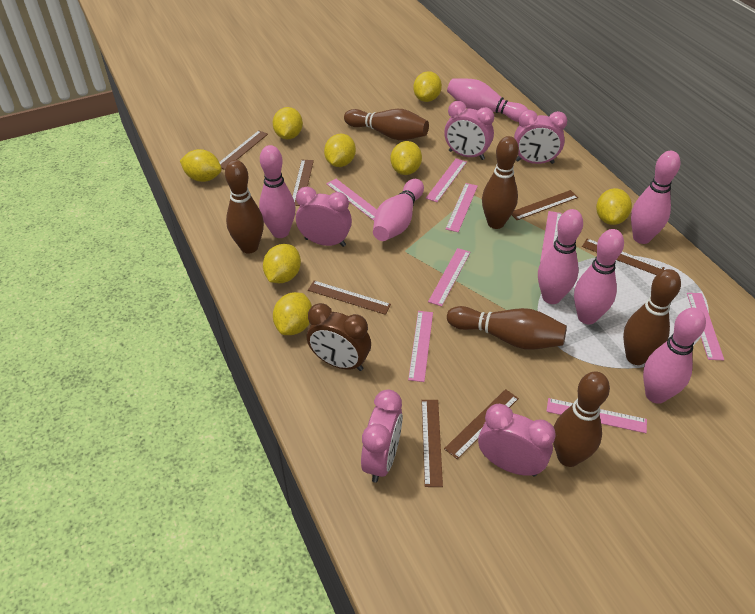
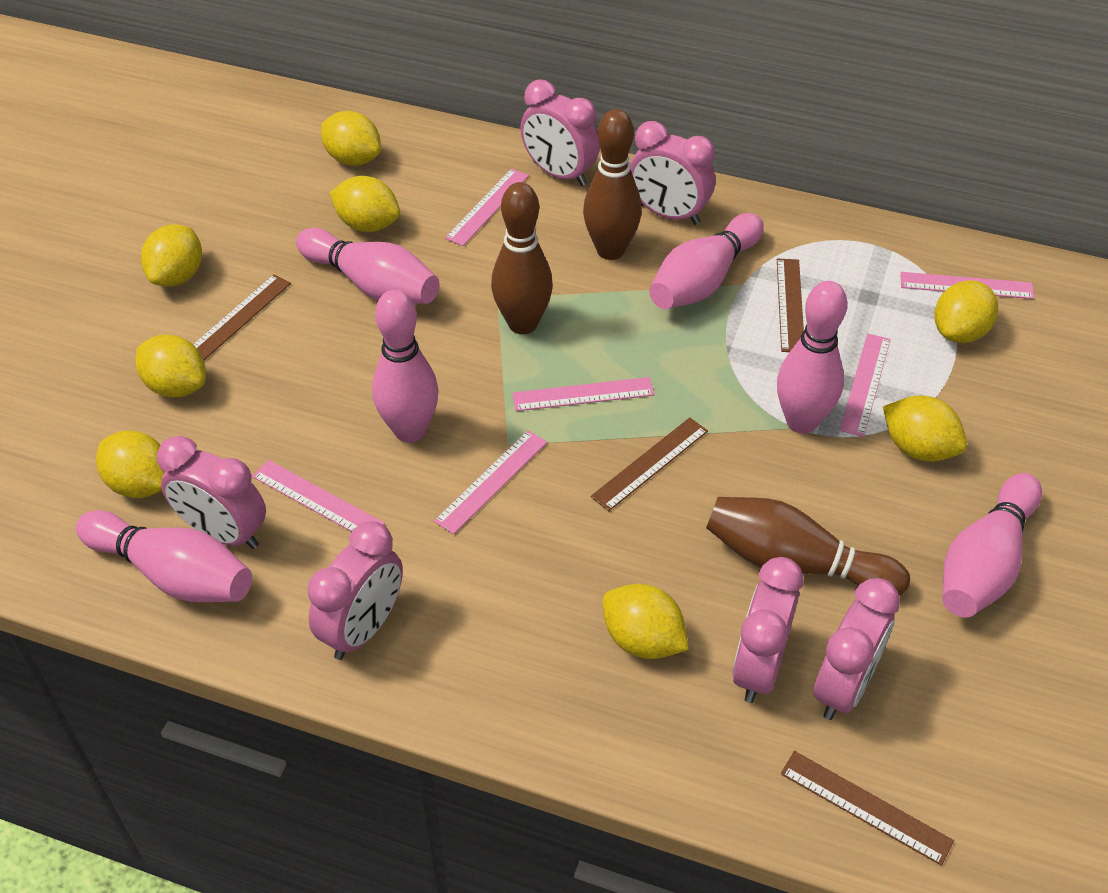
brown bowling pin: [225,160,264,254] [344,109,429,140] [447,306,567,350] [482,136,519,229] [553,371,610,467] [623,269,681,365] = 6 -> [491,182,553,334] [583,109,642,260] [706,497,910,596] = 3
brown clock: [307,303,371,371] = 1 -> none = 0
brown ruler: [219,130,268,170] [292,160,314,206] [308,281,391,315] [421,400,443,487] [444,389,519,459] [512,190,578,220] [582,239,665,275] = 7 -> [193,274,291,360] [591,417,708,511] [777,259,804,352] [781,751,954,866] = 4
pink bowling pin: [259,145,296,238] [373,179,424,241] [447,78,528,122] [538,209,583,304] [574,229,624,324] [631,151,680,244] [643,307,706,404] = 7 -> [76,510,252,602] [296,228,440,304] [372,290,438,443] [649,213,764,309] [777,281,847,434] [942,473,1042,617] = 6
pink clock: [296,187,352,247] [361,390,403,483] [444,101,494,160] [478,404,556,477] [514,110,567,164] = 5 -> [157,436,266,549] [308,521,403,660] [520,79,600,186] [630,121,715,225] [732,557,804,703] [814,578,900,720] = 6
pink ruler: [326,179,377,221] [408,311,433,382] [426,158,467,202] [428,248,470,307] [446,183,478,232] [540,211,562,263] [546,398,647,433] [687,293,724,360] = 8 -> [252,460,385,532] [434,431,547,534] [445,168,529,246] [512,377,654,411] [840,334,891,437] [900,272,1034,299] = 6

